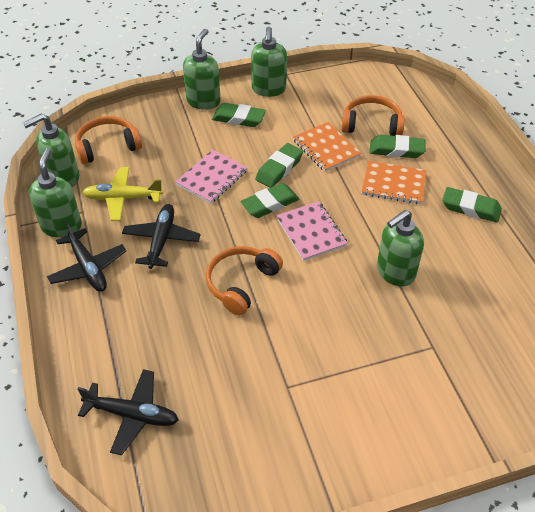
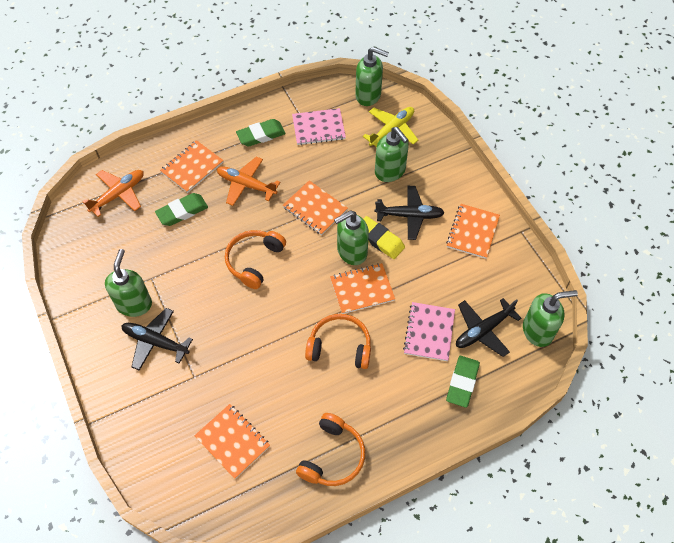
green eraser: [212,103,266,127] [240,183,299,218] [255,143,303,188] [369,135,426,158] [442,187,502,223] = 5 -> [155,193,208,226] [236,119,286,147] [446,356,480,408] = 3
orange notebook: [293,122,361,172] [362,161,427,204] = 2 -> [160,140,223,193] [194,404,270,479] [283,180,348,235] [330,263,395,314] [446,204,500,259] = 5
orange plane: none = 0 -> [82,170,144,217] [217,157,280,206] = 2
yellow eraser: none = 0 -> [363,216,405,259] = 1

